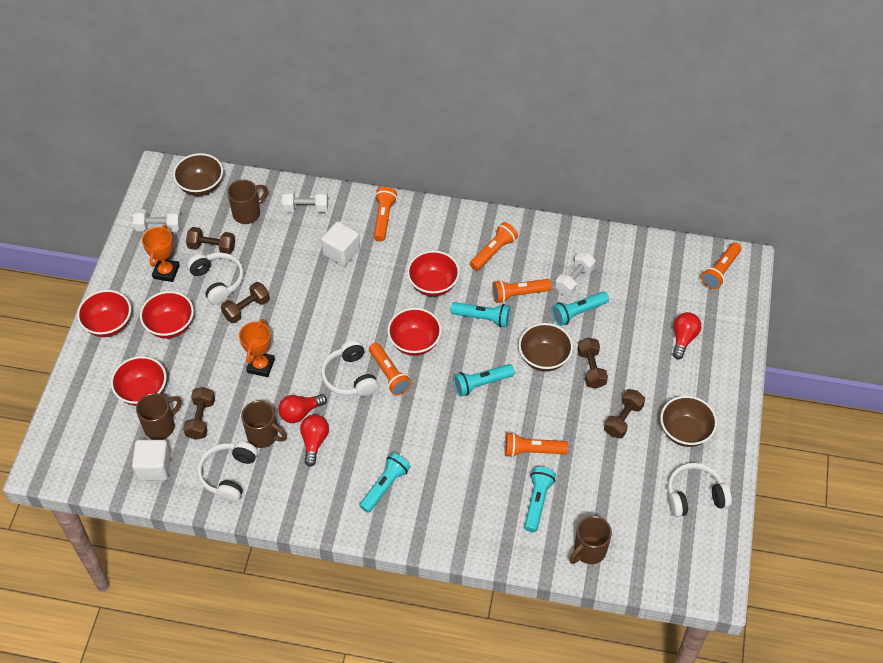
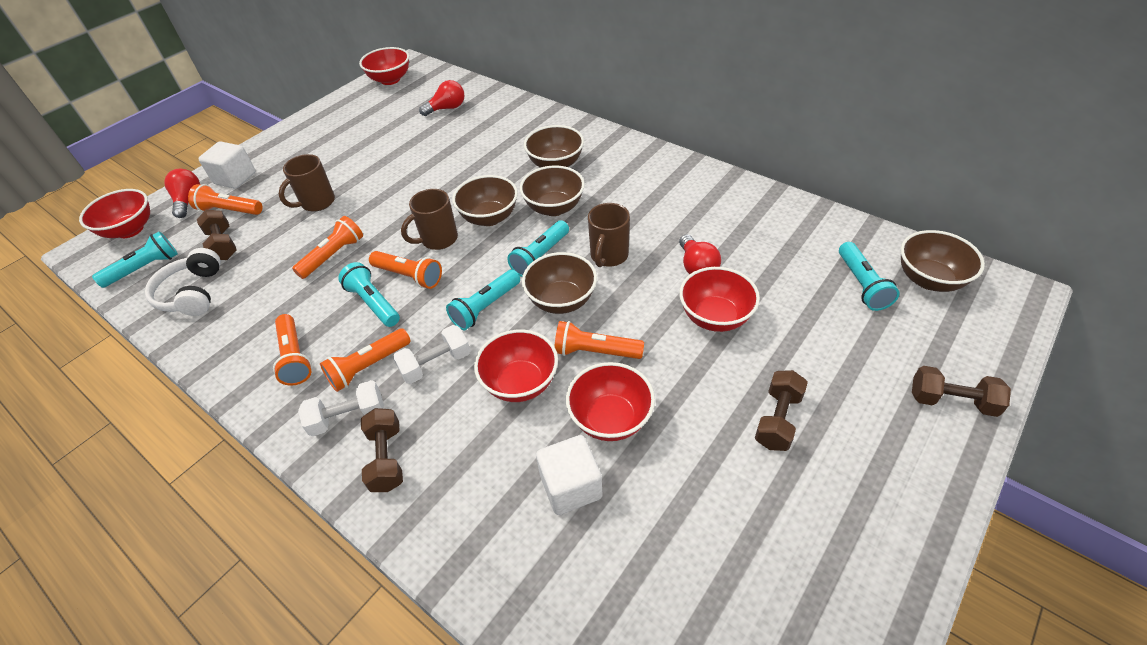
brown bowl: [173,153,223,196] [518,323,573,372] [660,396,717,447] = 3 -> [452,175,518,226] [520,166,585,216] [522,252,597,314] [524,125,584,168] [900,230,985,292] = 5
brown dumbbell: [183,387,215,440] [186,227,235,254] [221,282,270,323] [577,338,608,389] [604,389,645,439] = 5 -> [197,210,237,260] [361,408,403,492] [755,370,808,451] [912,366,1011,417] = 4
brown mug: [136,393,182,440] [227,180,268,224] [241,401,287,448] [569,516,612,564] = 4 -> [279,154,335,211] [401,189,458,250] [588,203,630,267] = 3
orange trophy: [142,225,180,282] [239,319,275,377] = 2 -> none = 0
white dumbbell: [133,209,181,232] [282,190,328,212] [555,252,596,296] = 3 -> [298,380,384,436] [393,325,471,384] = 2
white headphones: [187,252,244,305] [197,442,258,502] [321,340,378,396] [668,463,732,517] = 4 -> [145,248,221,316] = 1

